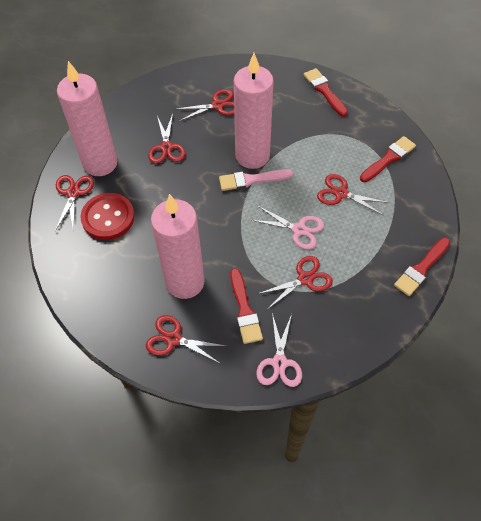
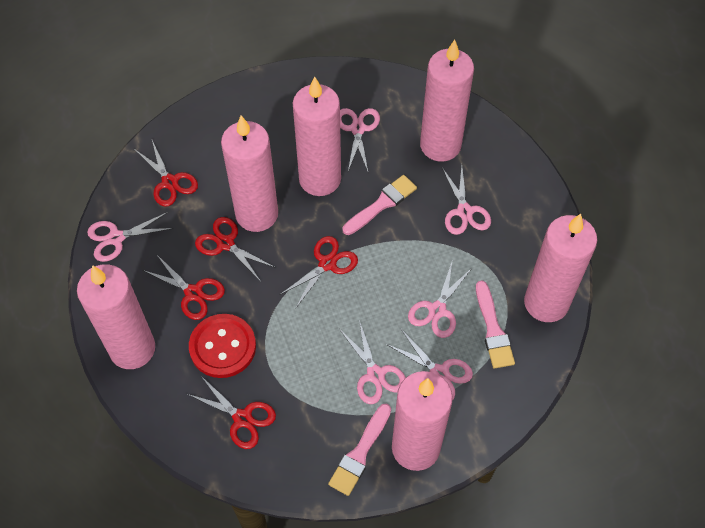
pink brush: [219,169,293,191] = 1 -> [328,404,391,496] [343,175,417,235] [476,281,515,369] = 3
pink candle: [57,61,118,176] [151,194,205,299] [234,53,274,169] = 3 -> [77,264,155,369] [221,115,278,232] [293,77,341,196] [392,371,453,471] [420,40,474,161] [524,214,597,322] = 6
pink scissors: [251,206,324,250] [256,313,302,387] = 2 -> [87,212,174,262] [339,320,406,404] [340,108,380,171] [386,328,473,400] [408,259,472,338] [442,166,491,235] = 6
red brush: [230,268,263,344] [304,68,348,117] [360,136,416,182] [394,238,450,296] = 4 -> none = 0
red scissors: [55,175,94,232] [146,315,226,364] [148,114,186,164] [177,89,234,121] [258,256,333,309] [317,174,389,216] = 6 -> [134,140,198,207] [142,254,225,320] [187,376,276,449] [195,217,276,282] [279,236,358,308] = 5

